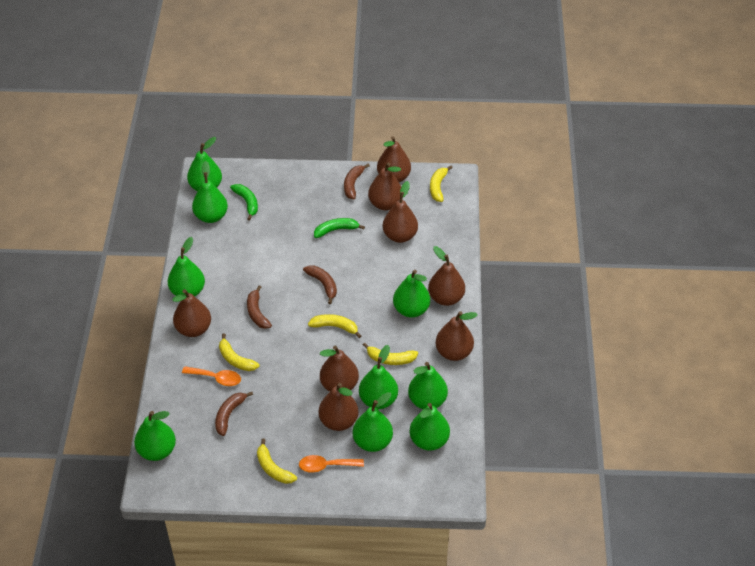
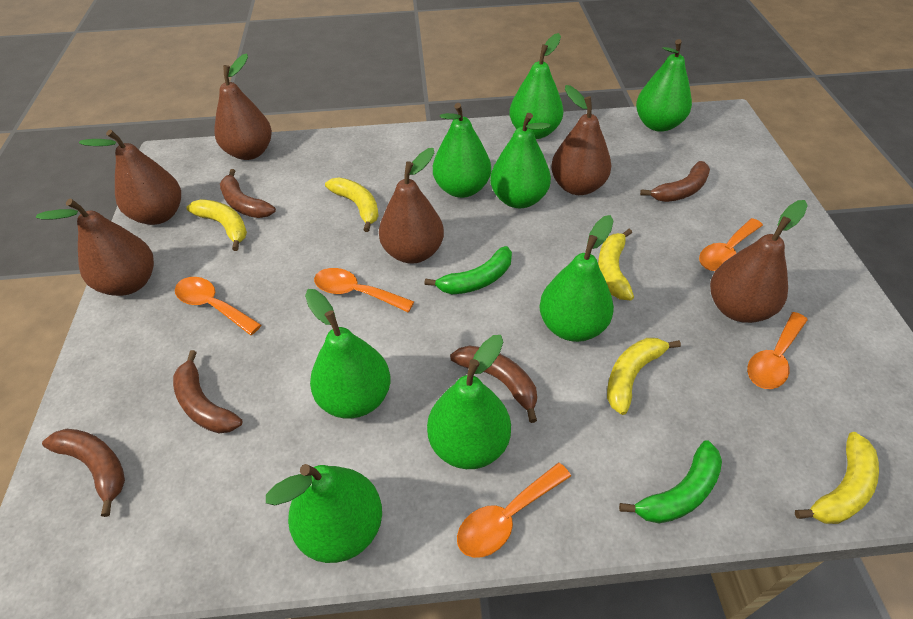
brown banana: [215,392,253,436] [247,285,272,329] [303,265,337,304] [344,164,370,199] = 4 -> [42,429,125,517] [173,350,243,433] [220,169,276,218] [450,346,537,423] [640,161,710,202] = 5
brown pear: [172,289,211,337] [319,383,359,431] [320,346,359,392] [368,162,401,210] [377,136,411,182] [383,181,418,243] [428,246,465,306] [436,311,478,361] = 8 -> [36,199,154,296] [79,130,181,225] [214,54,272,160] [379,148,444,264] [551,85,611,195] [710,200,808,323] = 6
green pear: [134,411,176,461] [168,237,205,296] [187,137,222,191] [192,161,228,223] [353,392,393,452] [359,345,398,409] [393,270,430,318] [408,362,448,409] [410,403,450,451] = 9 -> [266,464,382,563] [305,289,390,419] [427,335,511,469] [433,103,491,198] [490,113,551,208] [509,33,563,139] [539,215,614,342] [636,39,692,132] = 8
orange spoon: [182,366,241,386] [299,455,364,473] = 2 -> [175,277,261,335] [314,268,414,312] [457,463,571,558] [699,218,763,271] [747,312,807,389] = 5

